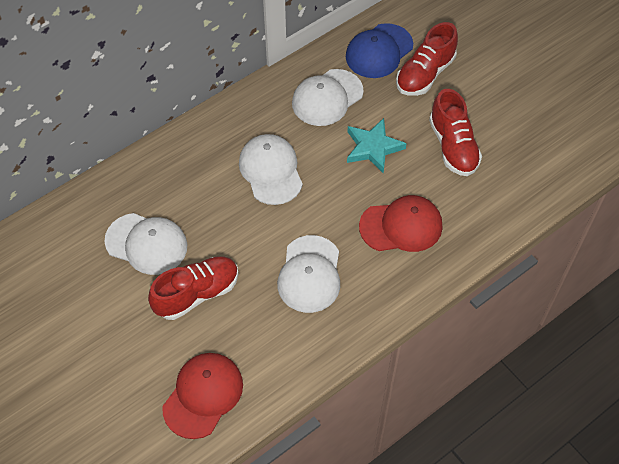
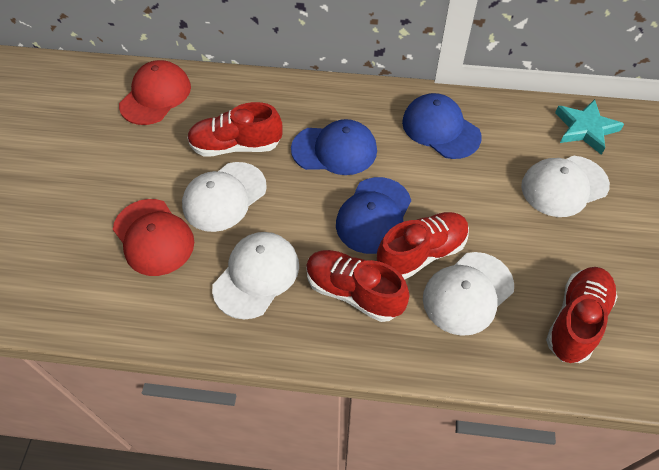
blue cap: [346,23,413,78] = 1 -> [291,119,377,175] [336,177,411,254] [402,93,482,159] = 3
red shoe: [148,256,239,320] [396,22,458,96] [429,89,482,176] = 3 -> [187,102,283,156] [306,250,410,322] [377,212,469,279] [546,267,618,363] = 4

